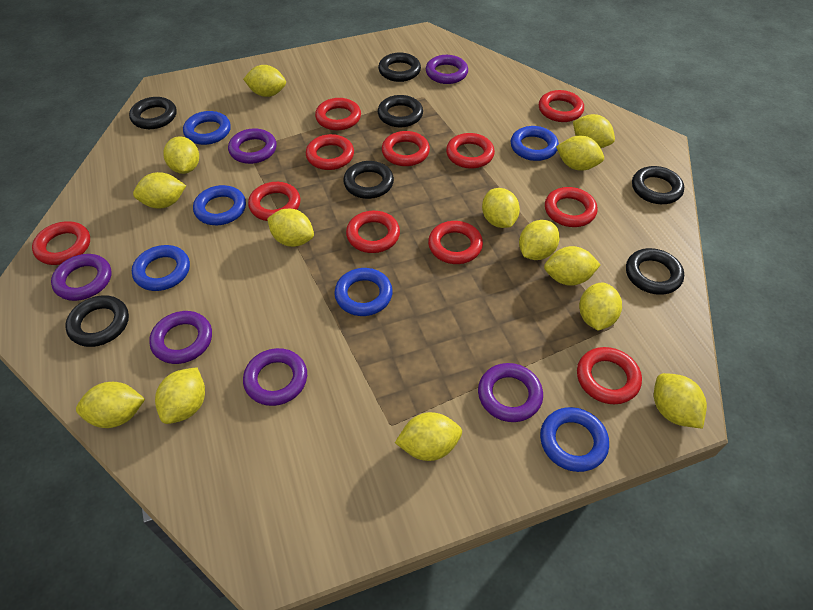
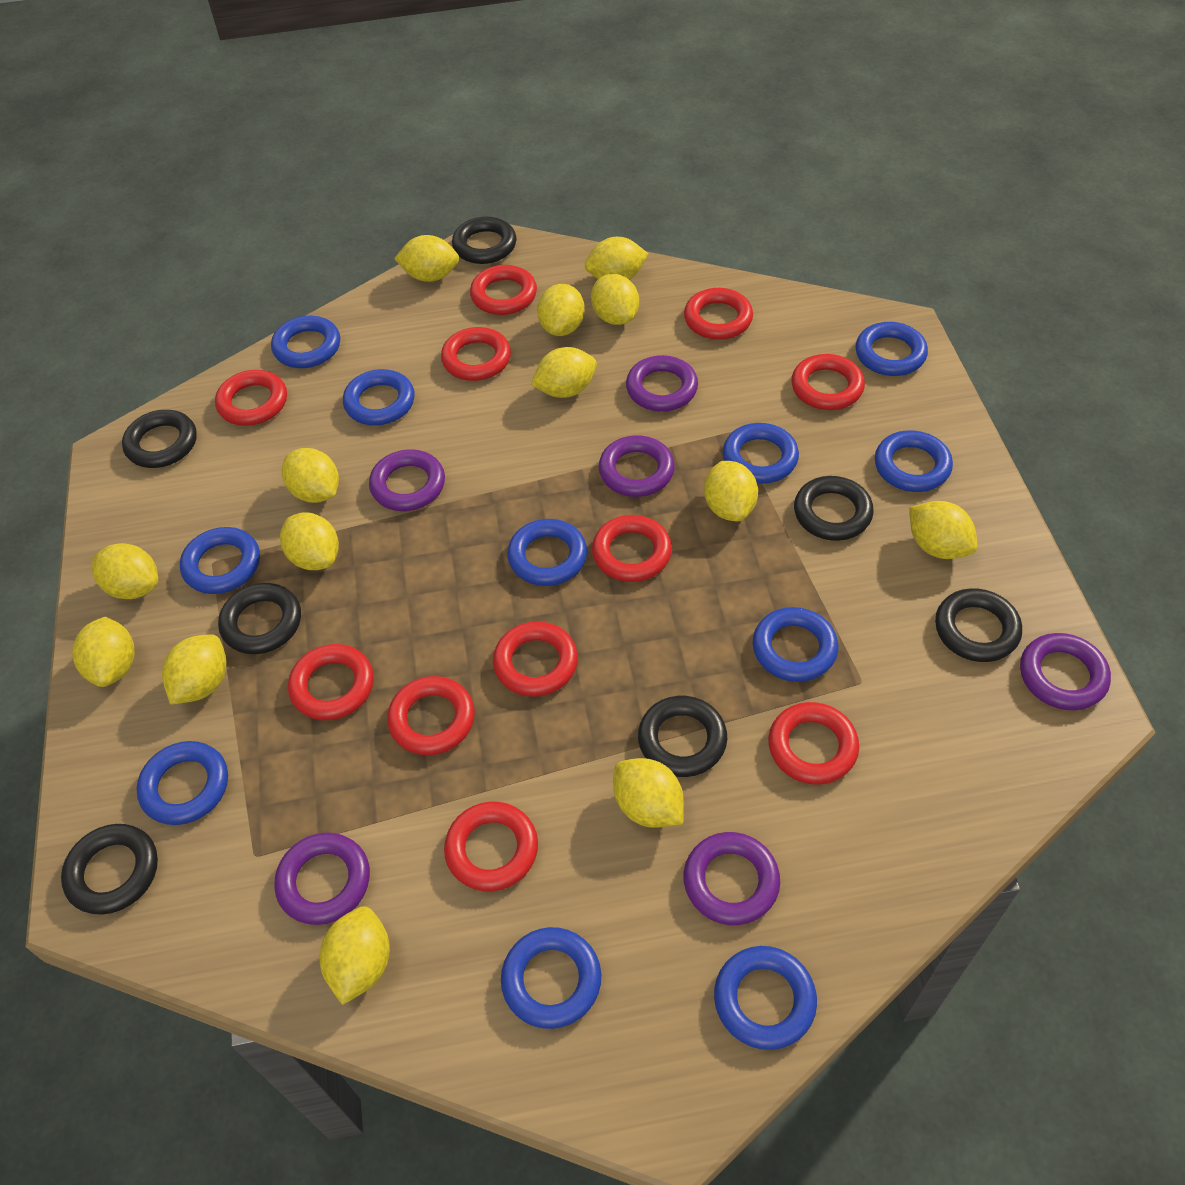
blue ring: [132,245,190,291] [183,111,231,145] [193,185,246,225] [334,268,393,316] [511,126,559,161] [540,407,609,472] = 6 -> [137,741,228,825] [180,527,260,594] [271,316,340,368] [343,369,415,425] [501,927,601,1029] [507,519,587,586] [714,946,817,1050] [723,423,799,484] [753,607,838,682] [856,322,928,376] [875,430,953,492] = 11

